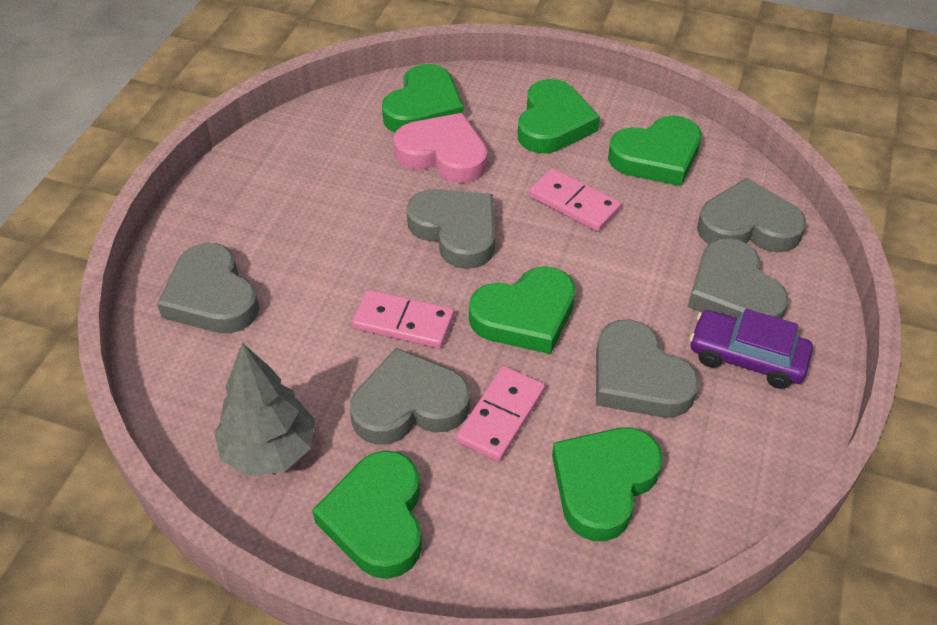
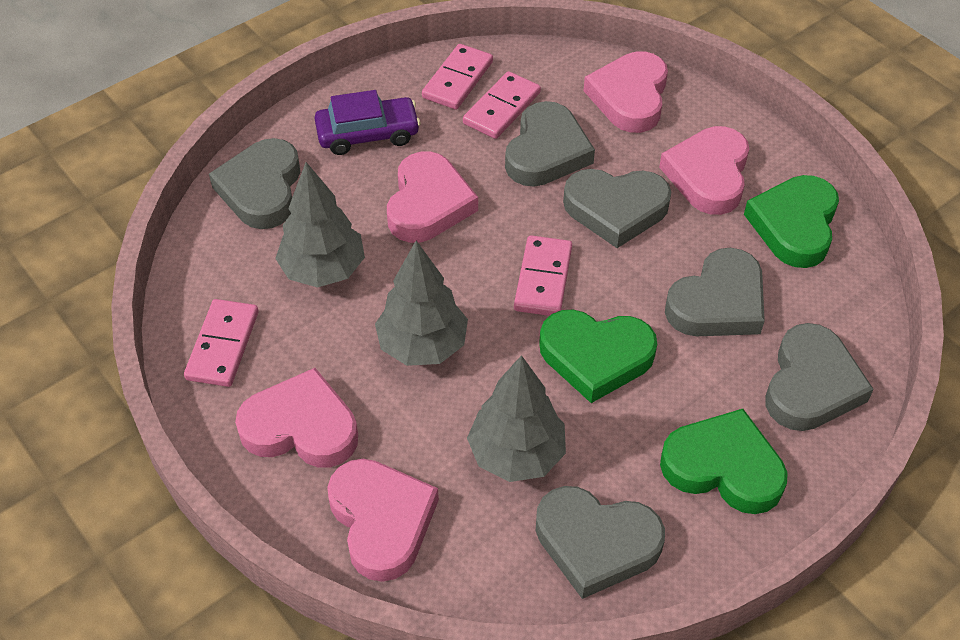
green heart: [312,450,422,579] [382,64,464,132] [469,266,575,354] [518,79,600,153] [552,428,663,541] [608,116,702,186] = 6 -> [539,309,657,403] [660,409,787,514] [744,175,839,268] = 3
grey tree: [214,343,315,476] = 1 -> [275,162,365,288] [375,241,468,366] [467,355,566,482] = 3
pink domino: [352,290,454,348] [456,366,545,462] [529,168,621,232] = 3 -> [184,299,259,387] [422,44,493,110] [463,71,541,139] [514,235,572,316] = 4
pink heart: [393,113,487,183] = 1 -> [235,368,358,468] [327,459,439,582] [387,152,478,243] [584,51,668,133] [659,126,749,215] = 5

